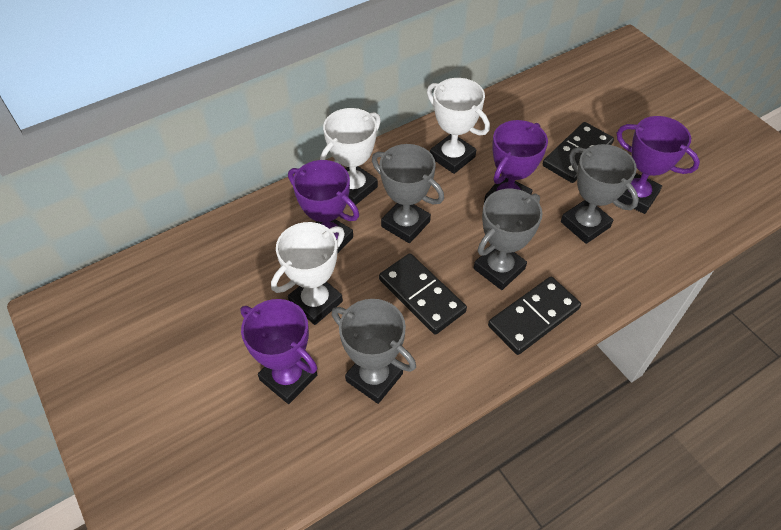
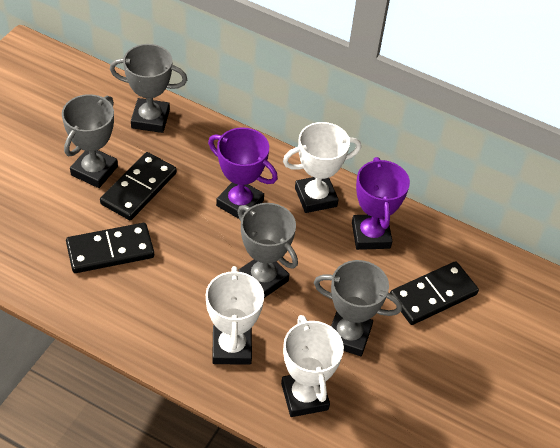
purple trophy: [240,299,317,404] [288,160,359,254] [484,120,548,202] [617,116,700,214] = 4 -> [208,127,278,219] [352,157,410,250] = 2

